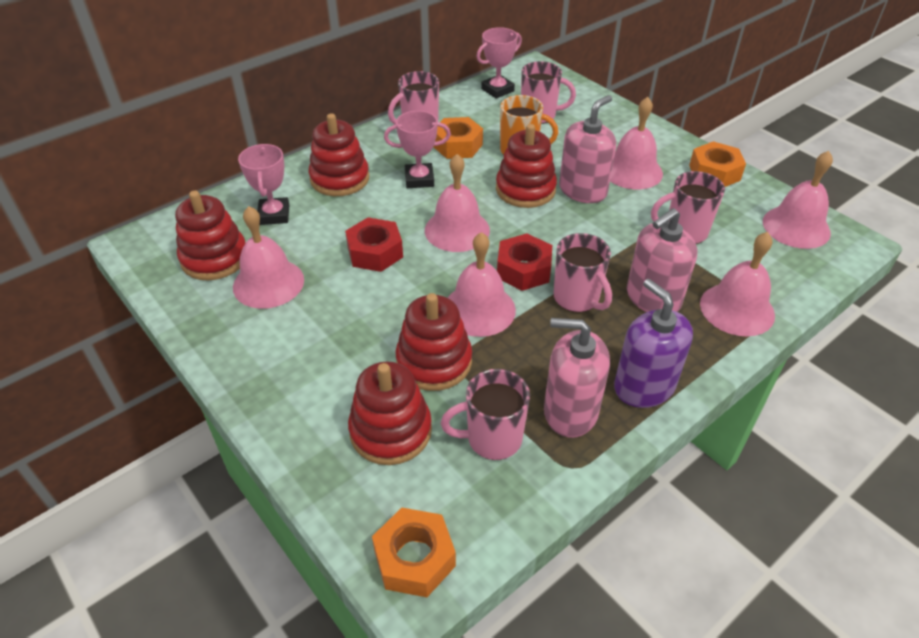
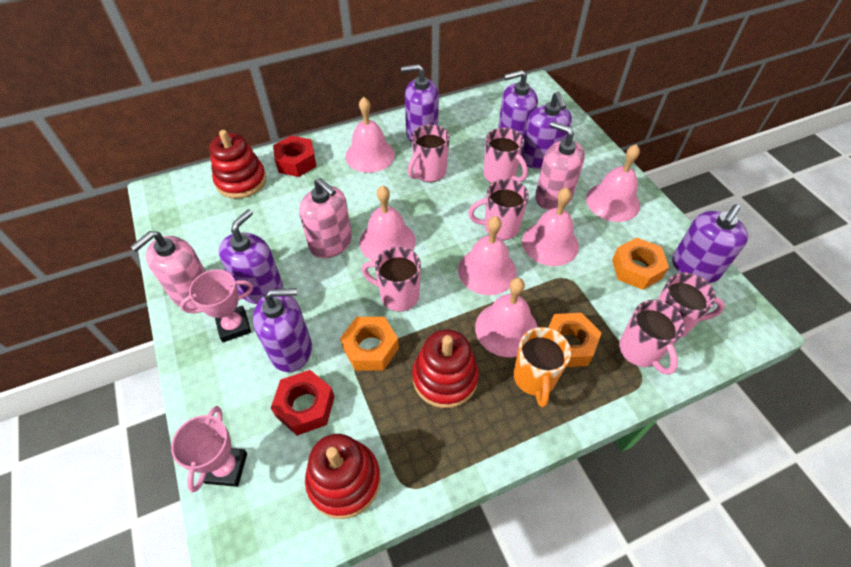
pink mug: [388,71,439,125] [441,369,530,460] [521,61,576,124] [554,233,612,313] [651,171,725,244] = 5 -> [362,247,421,312] [408,124,450,182] [468,179,529,240] [484,128,528,184] [619,300,685,375] [657,273,725,338] = 6
pink trophy: [238,144,289,225] [384,111,451,188] [477,27,522,99] = 3 -> [171,406,247,493] [180,269,253,342] = 2
purple soap dispenser: [614,279,693,408] = 1 -> [219,209,283,304] [253,288,312,372] [401,64,439,142] [498,70,538,139] [521,92,572,169] [673,204,748,283] = 6
red stacking toy: [175,191,246,280] [309,113,369,196] [348,361,432,465] [395,293,472,391] [496,124,557,208] = 5 -> [209,130,267,199] [305,434,381,519] [412,329,479,408] = 3

